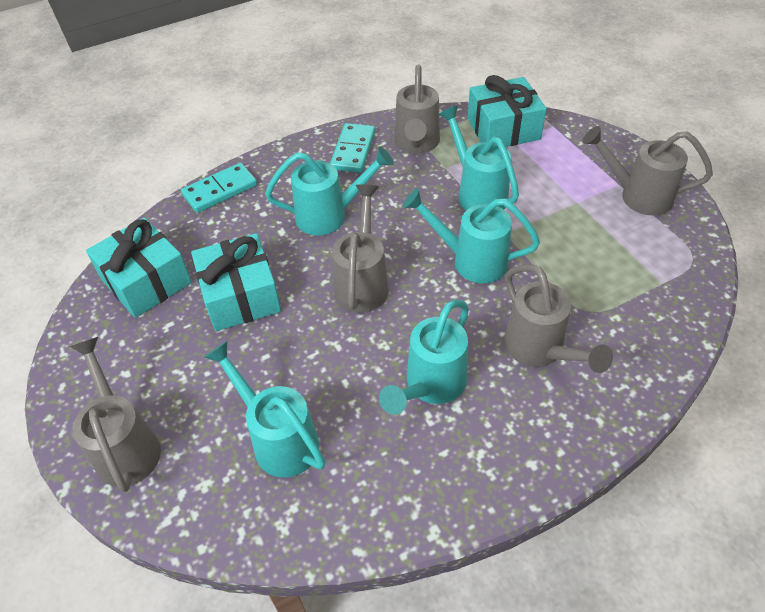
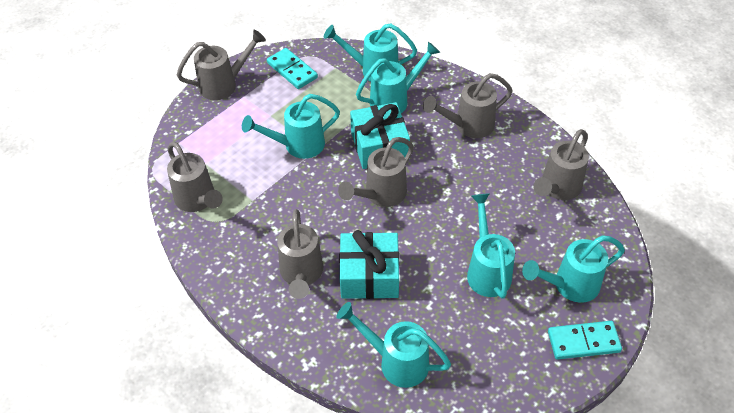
grey watering can: [70,337,161,492] [332,184,389,313] [394,64,440,154] [504,264,613,373] [582,126,713,216] = 5 -> [167,142,223,212] [177,30,266,100] [277,209,323,299] [338,137,414,207] [423,73,513,138] [533,129,589,200] = 6
turquoise gift: [86,217,192,318] [191,233,281,331] [467,75,547,147] = 3 -> [339,230,399,299] [350,102,410,169] = 2
turquoise watering can: [204,341,326,478] [265,147,394,235] [379,300,469,415] [403,189,540,283] [438,105,519,210] = 5 -> [242,94,340,159] [324,23,417,82] [336,302,451,388] [356,42,440,113] [467,193,515,299] [522,235,625,303] = 6

